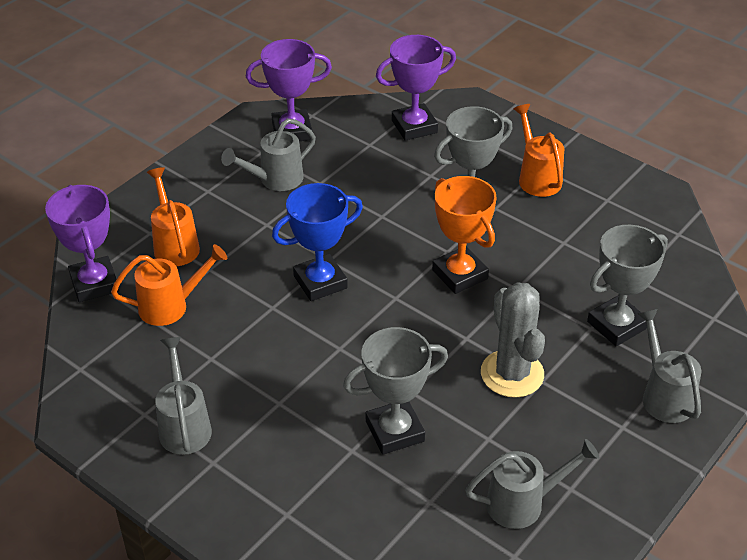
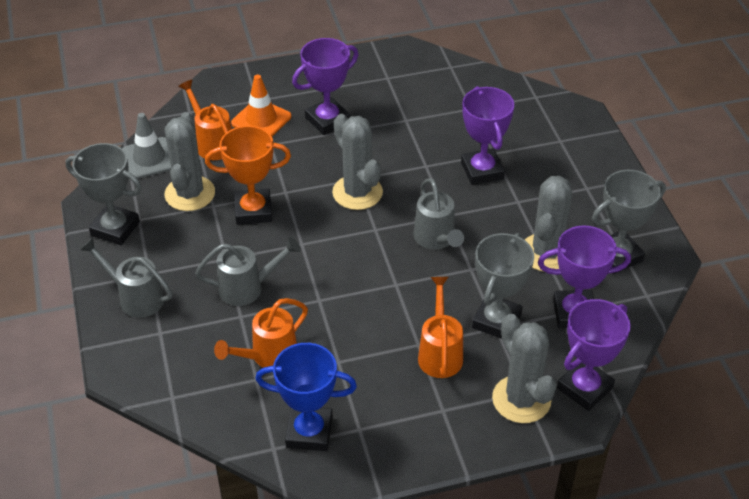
grey cactus: [481,282,545,398] = 1 -> [164,112,215,211] [332,114,383,210] [492,314,557,423] [525,176,572,272] = 4
grey traffic cone: none = 0 -> [122,113,171,179] = 1
grey watering can: [155,337,212,455] [221,118,316,191] [465,439,599,529] [638,309,701,423] = 4 -> [80,237,173,318] [195,237,301,306] [414,178,464,250] = 3
orange traffic cone: none = 0 -> [231,75,291,136] = 1
purple trophy: [45,185,119,302] [246,39,332,141] [376,35,456,141] = 3 -> [292,38,359,135] [461,86,514,185] [538,226,631,328] [557,299,631,411] = 4

